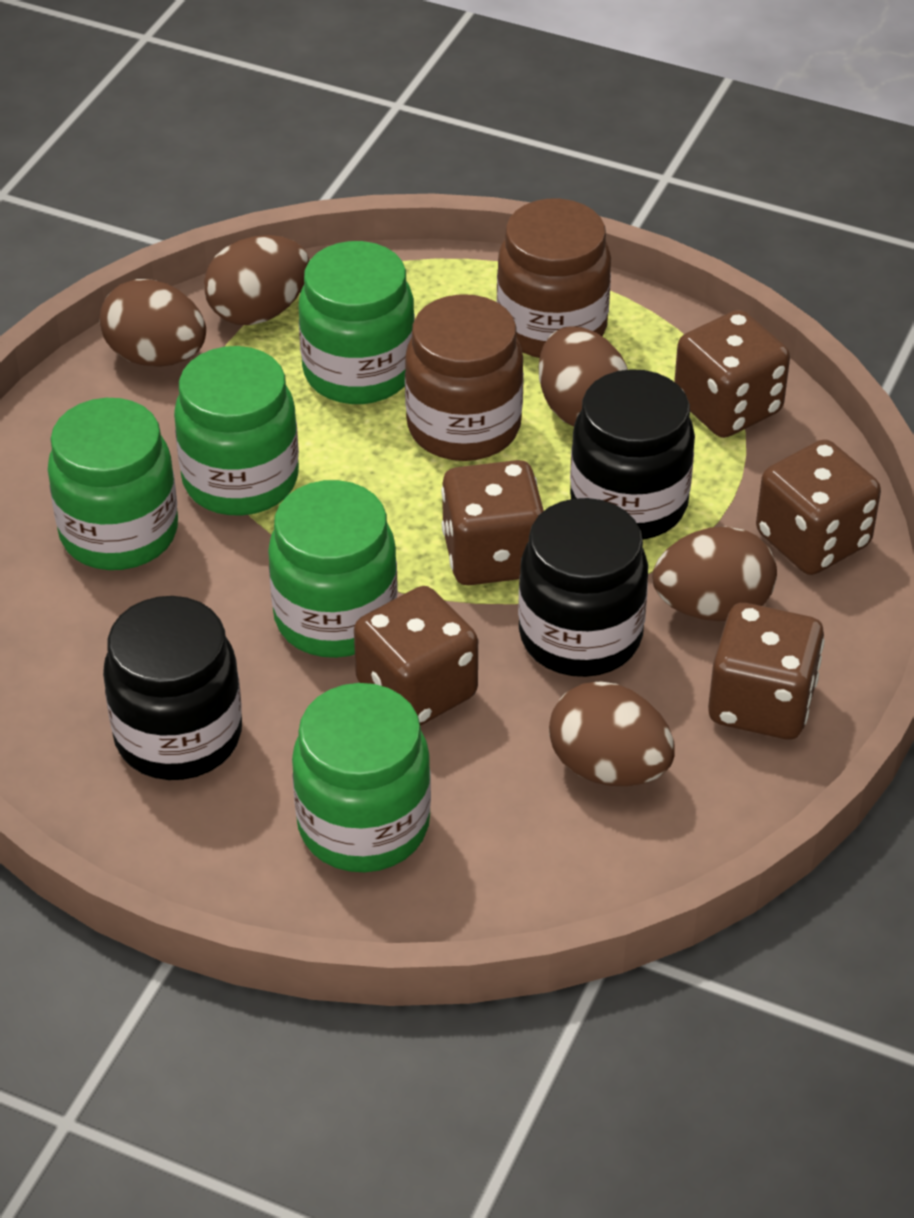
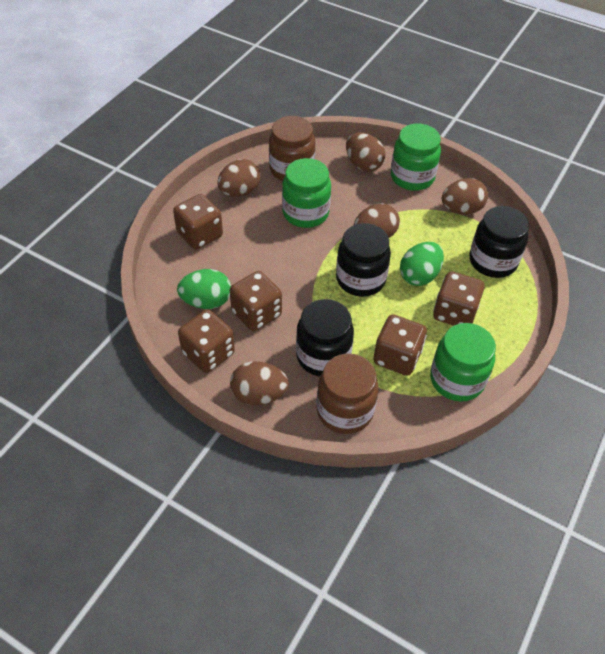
green egg: none = 0 -> [177,269,231,309] [400,242,444,286] = 2
green jar: [48,398,178,570] [174,346,299,515] [268,480,398,658] [292,683,431,872] [298,241,415,404] = 5 -> [282,158,331,228] [391,124,441,191] [430,323,496,402] = 3

